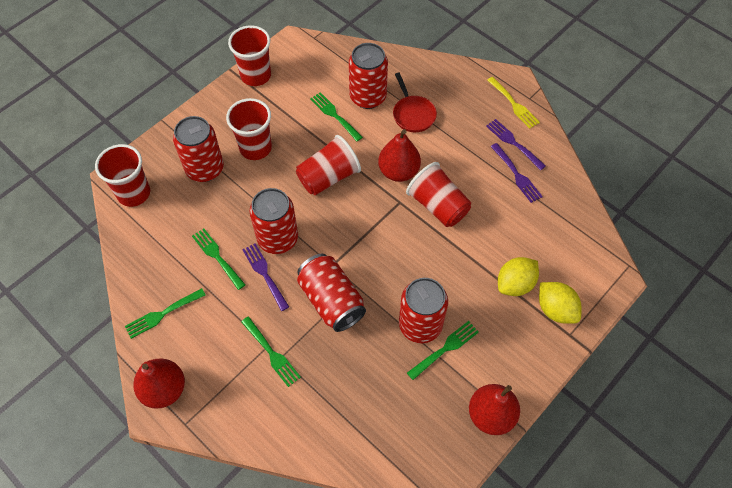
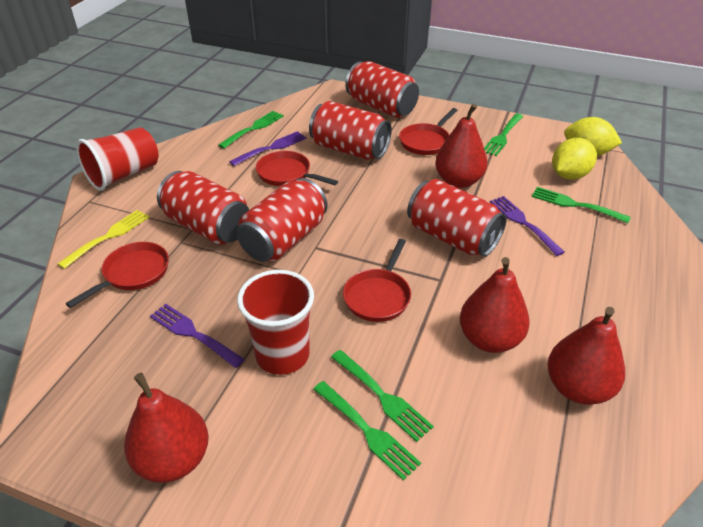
red cup: [95,144,150,207] [226,98,272,160] [228,26,271,86] [296,135,361,195] [406,162,471,227] = 5 -> [76,127,158,191] [237,270,314,375] = 2
red pan: [393,73,437,132] = 1 -> [66,242,169,308] [256,151,338,186] [343,239,411,322] [399,108,458,155] = 4
red pear: [133,358,185,409] [378,129,421,182] [469,384,520,435] = 3 -> [124,373,209,483] [435,104,488,188] [460,257,530,353] [548,307,625,405] = 4

